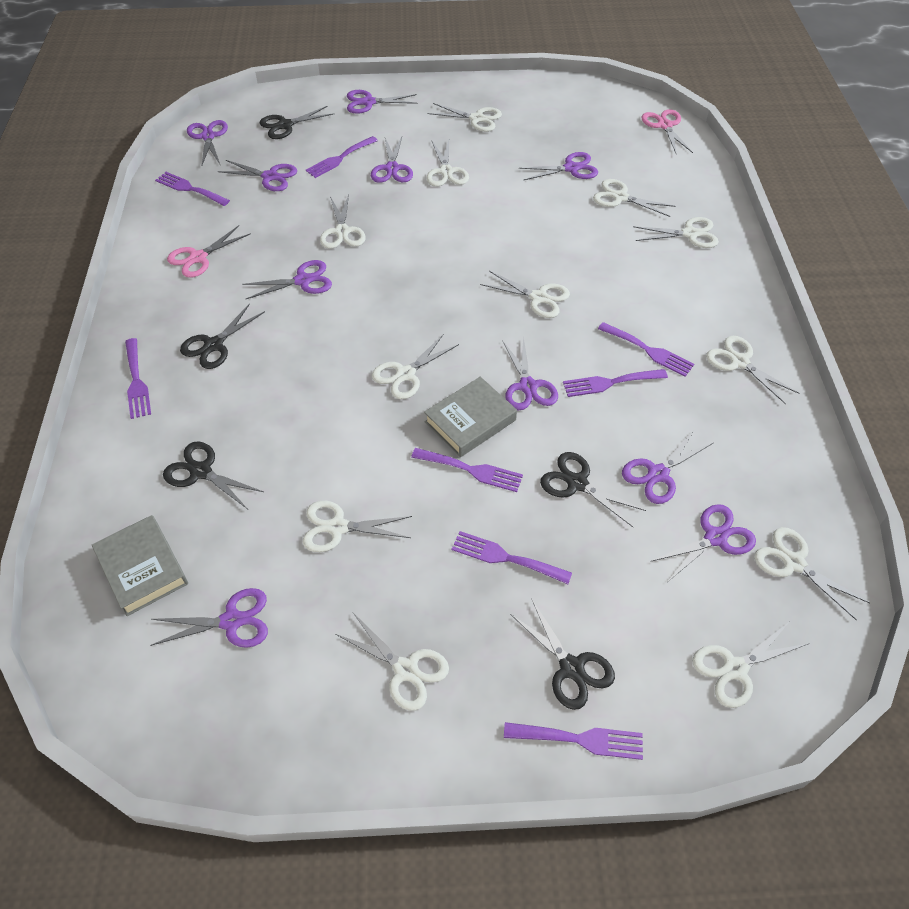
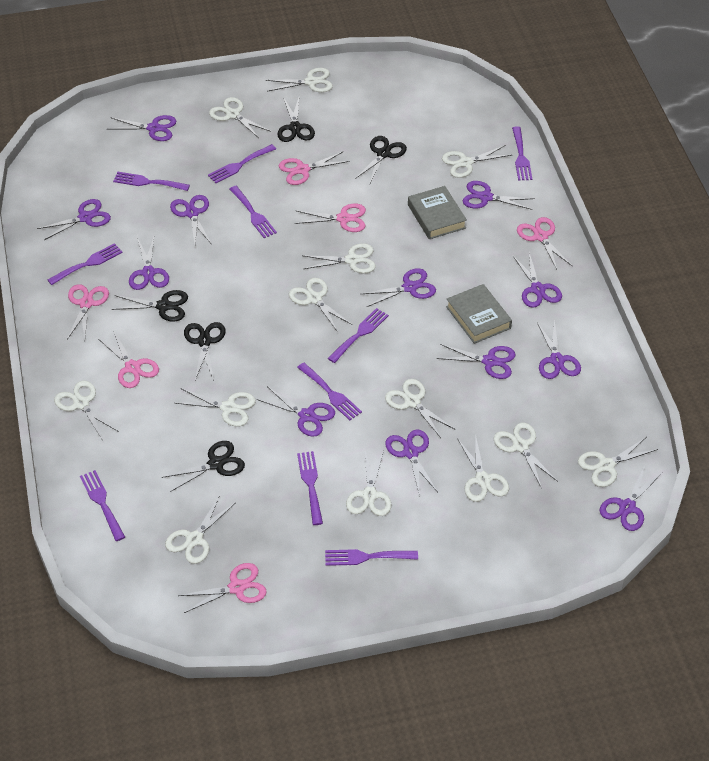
pink scissors: [167,225,251,278] [642,109,693,153] = 2 -> [67,284,109,340] [98,332,159,388] [178,563,267,613] [279,152,350,185] [295,204,366,232] [517,217,572,269] = 6
purple fork: [125,338,151,419] [155,172,230,206] [306,136,378,178] [411,448,523,492] [452,531,572,584] [504,722,643,760] [563,369,668,397] [598,322,694,377] = 8 -> [48,243,123,285] [80,470,125,541] [113,172,190,191] [208,144,276,183] [229,186,277,238] [297,363,362,420] [297,451,323,525] [325,549,418,566] [328,308,389,363] [512,127,532,181] = 10
purple scissors: [150,588,268,648] [187,120,228,165] [218,160,297,191] [242,260,332,299] [347,90,418,114] [371,137,413,183] [502,336,558,411] [519,152,598,181] [622,429,713,504] [650,504,756,581] = 10 -> [37,199,111,240] [109,115,176,141] [129,237,169,290] [170,195,211,245] [257,387,335,437] [361,268,436,307] [385,429,438,497] [437,344,516,379] [463,181,535,210] [513,253,562,308] [537,319,581,379] [600,465,662,531] = 12
white scissors: [303,501,412,552] [320,194,366,249] [335,613,449,711] [372,334,459,399] [426,140,469,187] [428,103,502,132] [480,271,570,318] [593,179,676,217] [633,217,719,248] [692,621,810,708] [706,336,800,404] [754,527,870,621] = 12 -> [54,381,119,439] [165,495,235,564] [175,388,256,427] [209,97,271,138] [265,68,333,92] [289,278,352,332] [302,243,376,273] [346,451,391,516] [385,379,454,438] [442,145,511,178] [457,434,509,502] [494,423,558,488] [578,437,658,487] = 13

